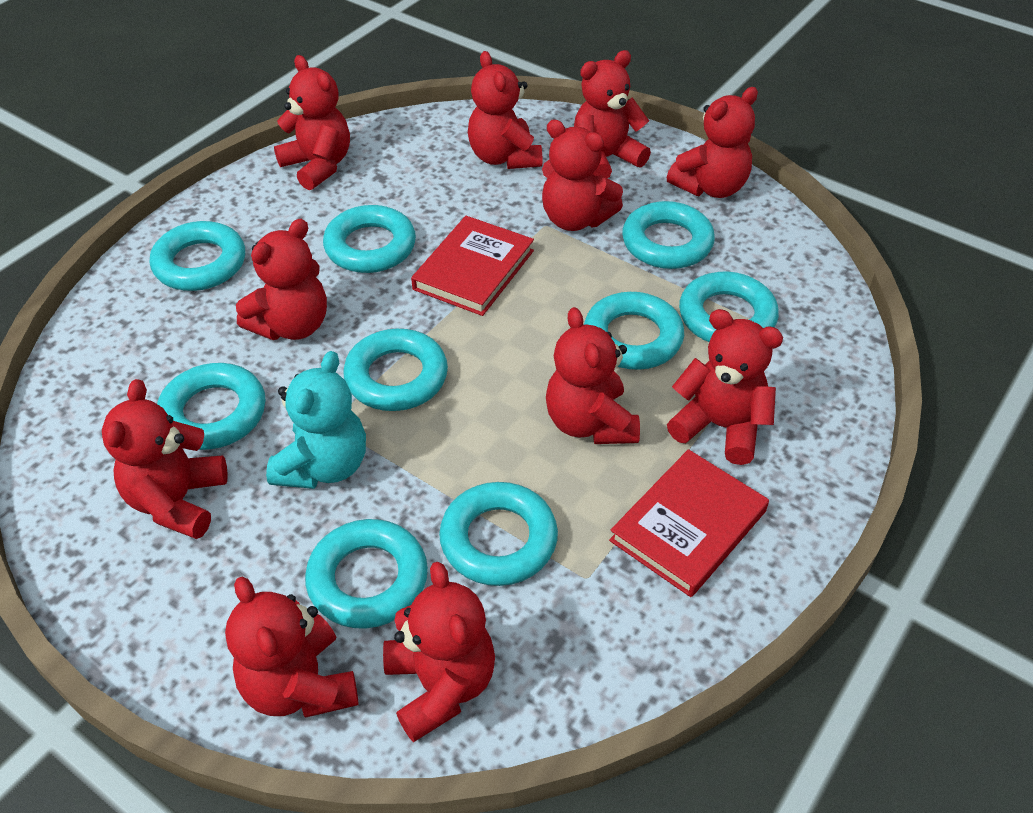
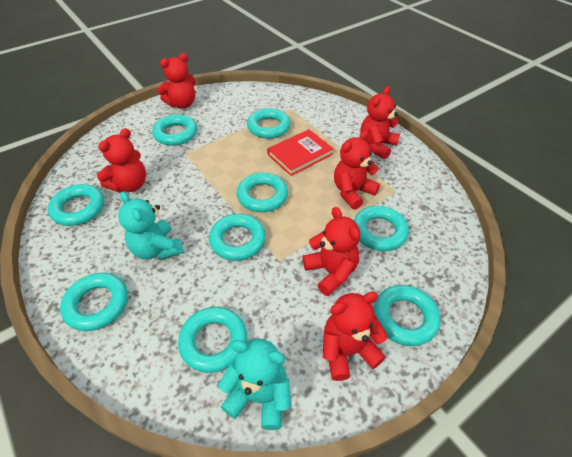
red book: [411,216,534,316] [609,449,769,597] = 2 -> [267,129,334,176] = 1
red teddy bear: [102,379,228,539] [225,577,359,718] [236,219,327,340] [274,55,350,190] [383,562,495,742] [468,51,542,169] [542,119,623,231] [546,307,640,444] [574,50,651,178] [667,87,758,198] [667,309,783,465] = 11 -> [97,128,146,193] [157,53,196,108] [302,207,360,296] [323,292,388,381] [334,130,380,210] [360,86,400,159] = 6
turquoise teddy bear: [266,351,366,489] = 1 -> [118,191,184,260] [218,339,291,430] = 2

